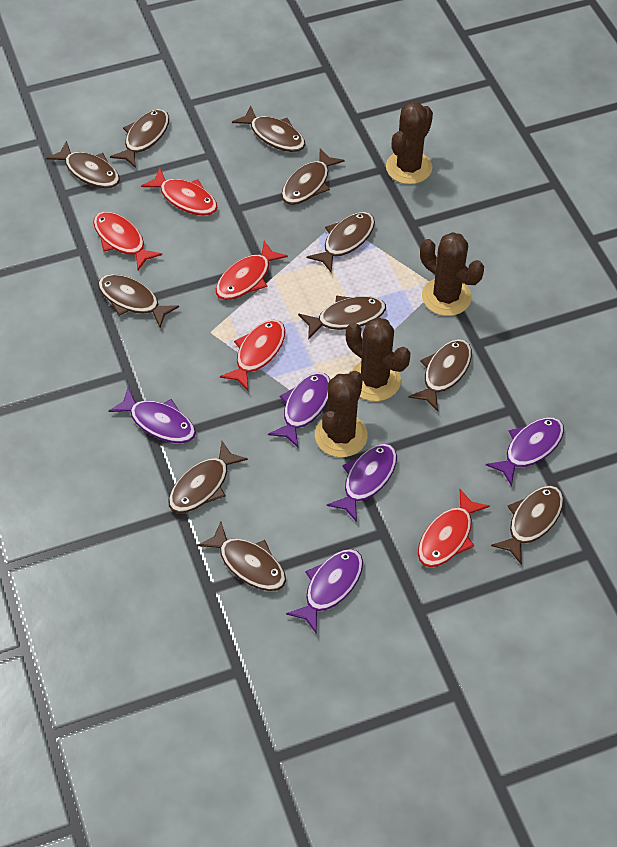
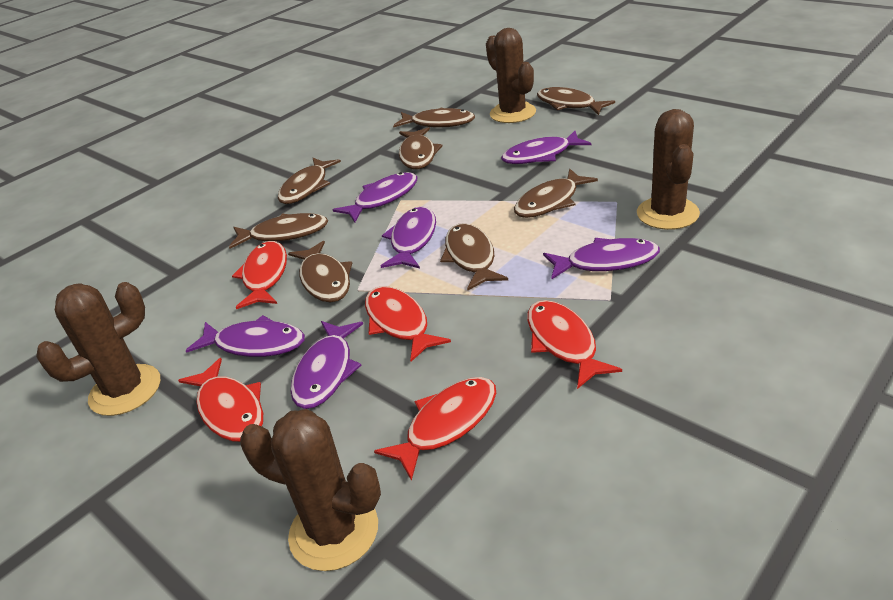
brown fish: [46,141,120,188] [98,274,179,328] [110,109,169,168] [168,441,248,513] [197,522,286,591] [232,106,305,152] [281,148,345,205] [298,295,386,340] [307,212,375,272] [408,339,472,411] [491,486,564,565] = 11 -> [229,213,328,249] [278,158,341,204] [288,241,352,302] [393,108,475,128] [399,127,442,169] [440,223,508,291] [514,169,598,218] [537,87,615,115] = 8
purple fish: [109,388,196,443] [268,372,330,447] [286,549,363,633] [327,444,397,522] [486,417,564,486] = 5 -> [186,315,305,357] [290,321,363,409] [333,172,417,222] [381,206,436,269] [501,131,592,164] [543,238,660,280] = 6

